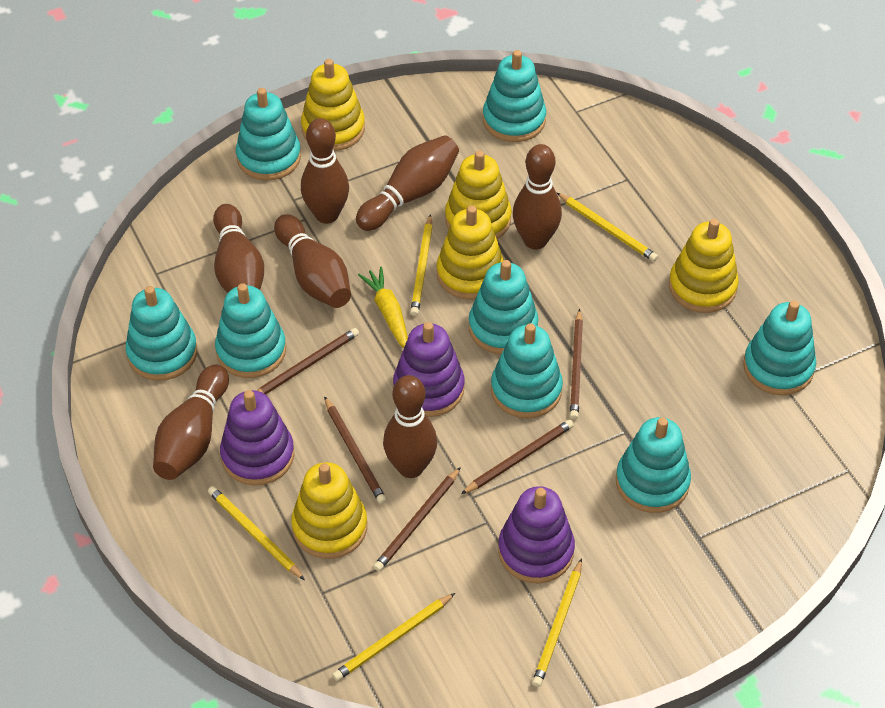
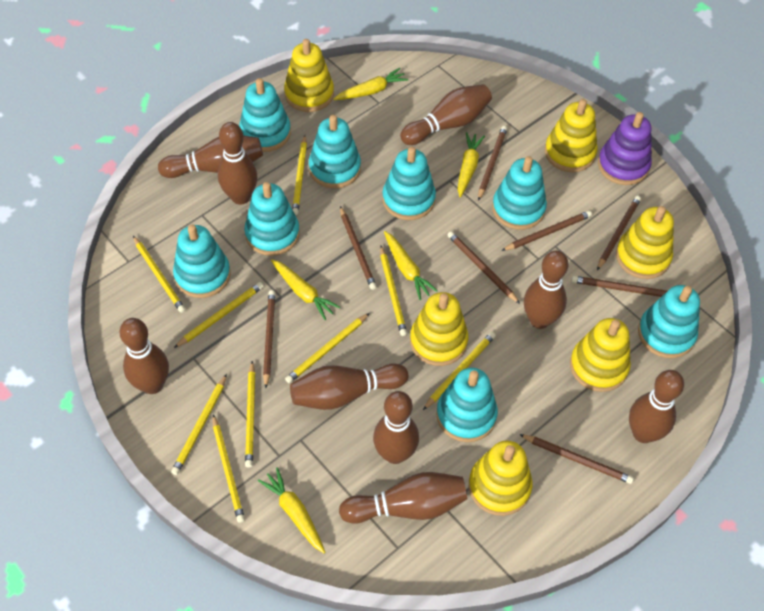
brown bowling pin: [153,364,229,480] [213,204,264,293] [274,214,351,308] [301,118,349,224] [356,135,459,231] [383,375,437,478] [513,144,562,249] = 7 -> [119,318,169,394] [158,136,263,178] [218,122,257,205] [290,363,408,410] [339,472,467,524] [373,391,419,464] [400,84,492,145] [524,251,569,329] [629,370,684,443] = 9
brown pencil: [257,328,359,394] [324,396,387,504] [373,467,461,572] [461,419,574,494] [570,309,583,420] = 5 -> [263,290,275,388] [340,206,377,290] [447,231,520,304] [478,126,507,201] [501,211,592,251] [519,434,634,484] [571,276,667,297] [597,196,641,270] = 8
purple stacking toy: [220,390,294,486] [393,322,465,417] [498,486,575,584] = 3 -> [598,112,652,185] = 1
yellow carrot: [358,267,408,348] = 1 -> [258,467,325,553] [271,259,340,320] [333,68,408,100] [384,231,438,300] [458,132,485,197] = 5
yellow pencil: [208,486,305,580] [332,593,455,681] [410,214,433,316] [532,558,582,687] [557,193,658,261] = 5 -> [133,236,186,313] [171,374,227,475] [174,282,264,348] [213,414,245,523] [245,361,255,468] [285,313,369,383] [292,135,307,215] [380,246,407,336] [423,332,496,410] = 9
yellow stacking toy: [291,462,367,559] [301,59,365,151] [437,206,504,300] [445,150,512,239] [669,219,739,313] = 5 -> [284,39,334,112] [410,292,468,366] [469,441,533,516] [545,99,598,172] [570,318,631,392] [616,206,674,279] = 6

